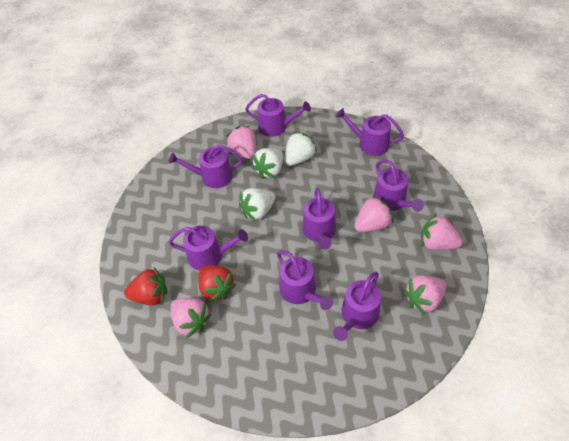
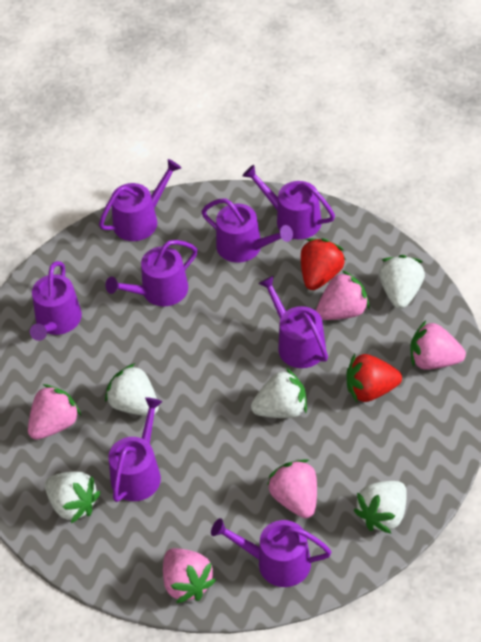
white strawberry: [239,188,276,221] [252,148,283,179] [285,132,317,166] = 3 -> [45,471,101,523] [105,363,159,416] [251,368,307,418] [354,481,407,534] [379,255,425,309] = 5

